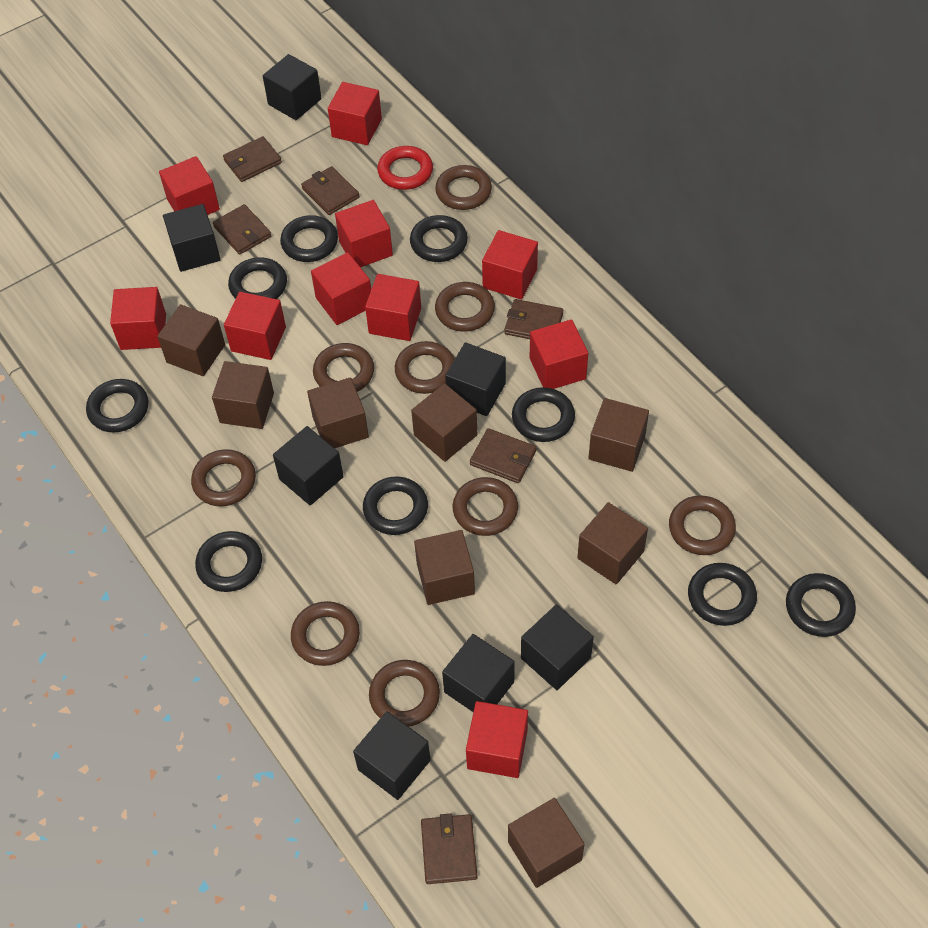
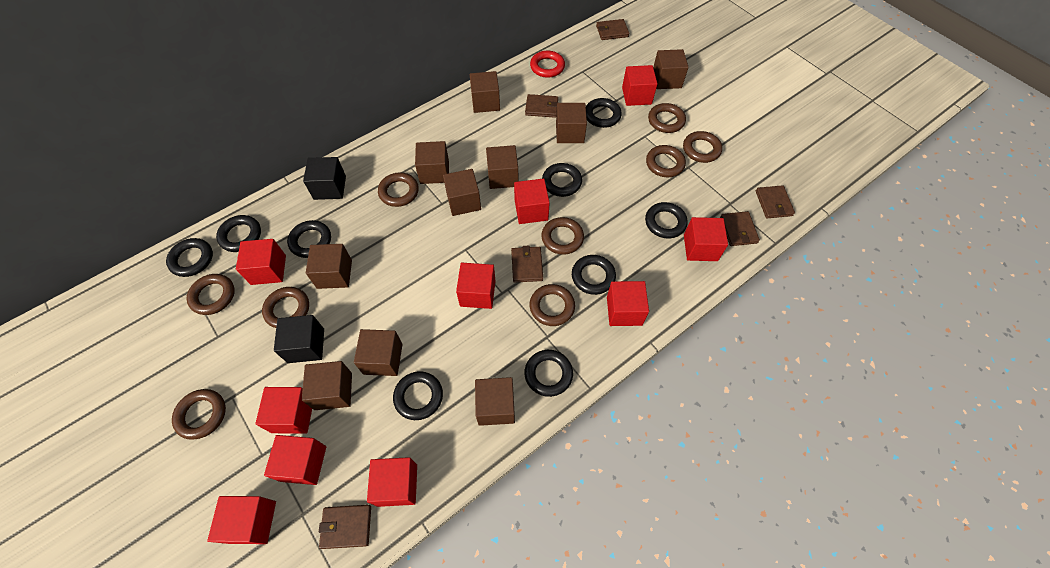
black cube: [163,204,221,272] [263,54,322,120] [273,426,344,506] [353,711,431,800] [442,634,515,712] [445,342,506,416] [521,604,594,690] = 7 -> [274,315,324,363] [303,157,346,200] = 2
brown cube: [157,304,225,376] [212,361,274,429] [307,377,369,448] [411,383,477,462] [414,530,475,605] [508,798,584,888] [577,502,648,584] [588,398,649,472] = 8 -> [302,361,352,410] [306,244,352,289] [354,329,403,376] [415,141,449,184] [443,169,481,216] [470,71,500,113] [475,377,515,426] [486,145,519,189] [556,103,587,143] [653,49,689,89] = 10

